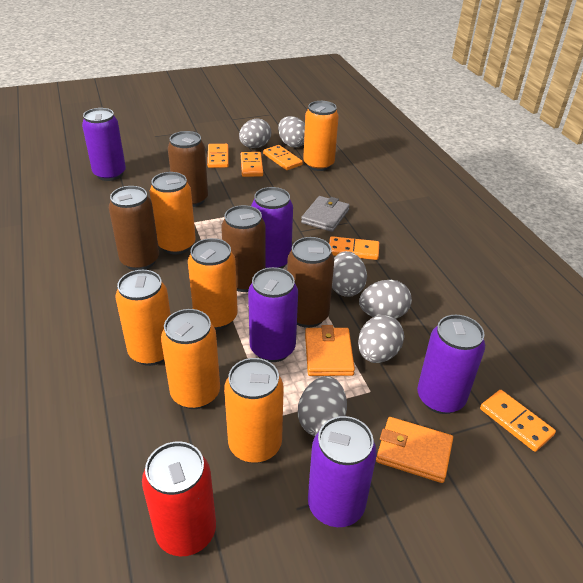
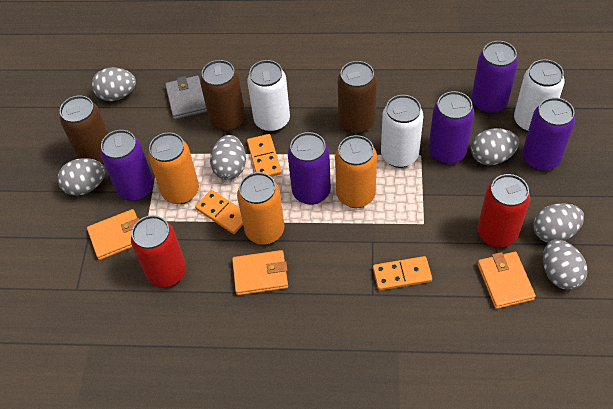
brown can: [109,186,159,270] [168,131,208,207] [221,205,266,292] [287,237,334,328] = 4 -> [60,96,109,165] [200,60,245,132] [338,61,377,133] = 3
orange can: [115,270,171,366] [150,172,196,254] [161,309,220,409] [188,238,238,330] [224,358,284,463] [303,101,339,171] = 6 -> [148,132,199,204] [237,172,284,245] [335,135,377,208] = 3
orange domino: [207,144,229,168] [241,152,263,177] [263,145,303,170] [329,236,379,260] [480,390,556,452] = 5 -> [195,190,243,234] [247,134,282,177] [373,256,432,291] = 3
orange wallet: [305,325,355,376] [376,417,453,483] = 2 -> [87,209,140,260] [232,250,288,295] [477,252,536,309] = 3
red can: [142,441,216,556] = 1 -> [131,215,186,287] [477,174,530,248] = 2
white can: none = 0 -> [247,60,290,132] [381,95,423,168] [514,59,565,132] = 3

